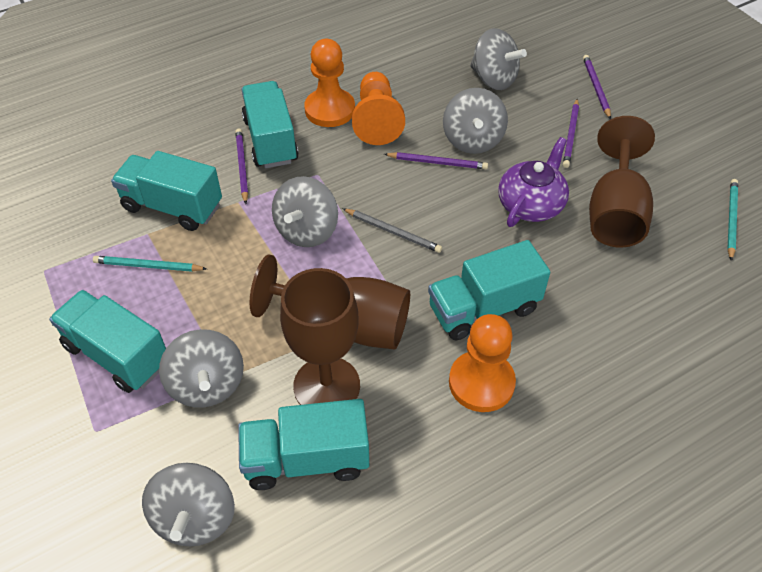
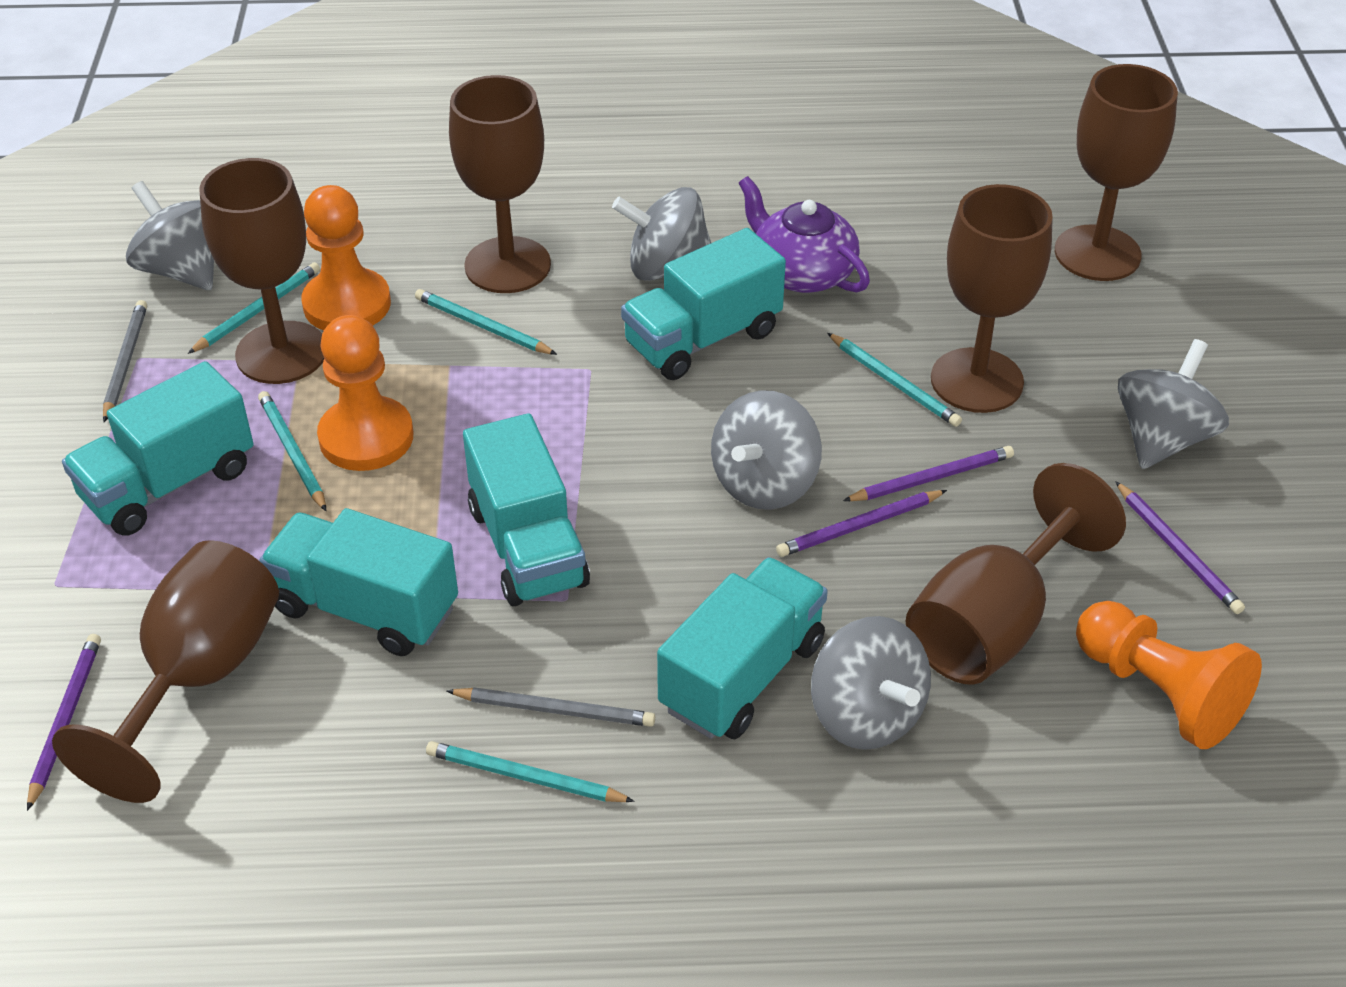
brown goblet: [250,255,410,350] [280,268,360,405] [589,116,655,248] = 3 -> [52,540,279,803] [199,158,324,384] [449,75,551,293] [906,463,1126,685] [931,184,1053,413] [1055,64,1178,281] = 6
grey pencil: [342,208,442,253] = 1 -> [103,300,147,422] [447,687,655,727] = 2
turquoise pencil: [93,256,207,272] [727,179,738,261] = 2 -> [188,262,320,354] [258,391,326,511] [415,289,557,355] [426,741,635,802] [828,333,962,427] = 5

